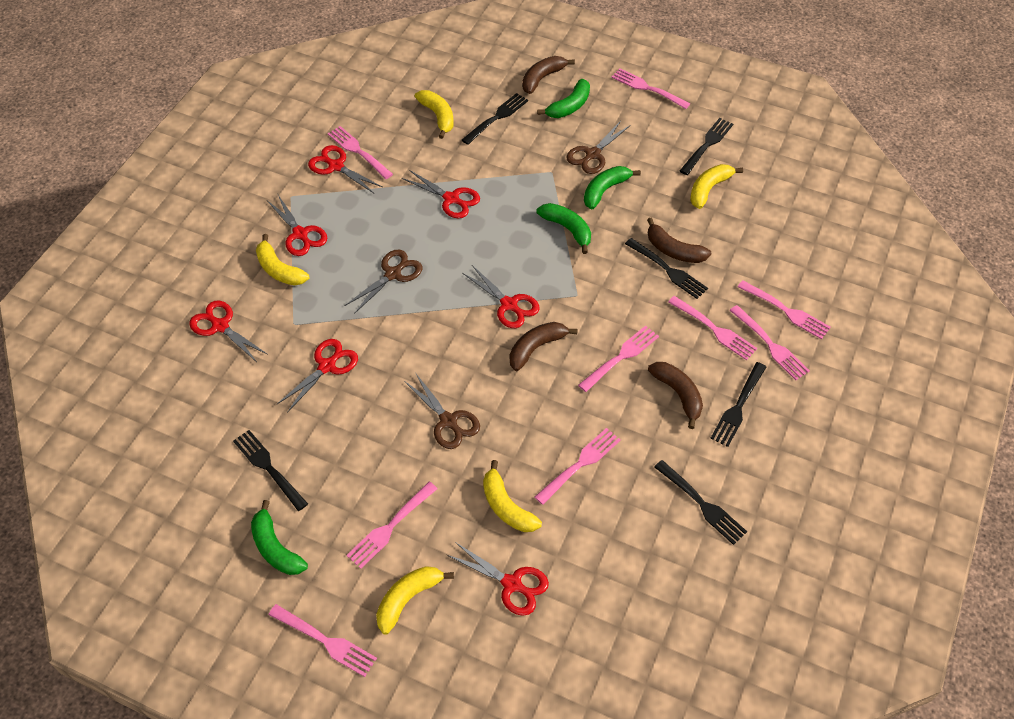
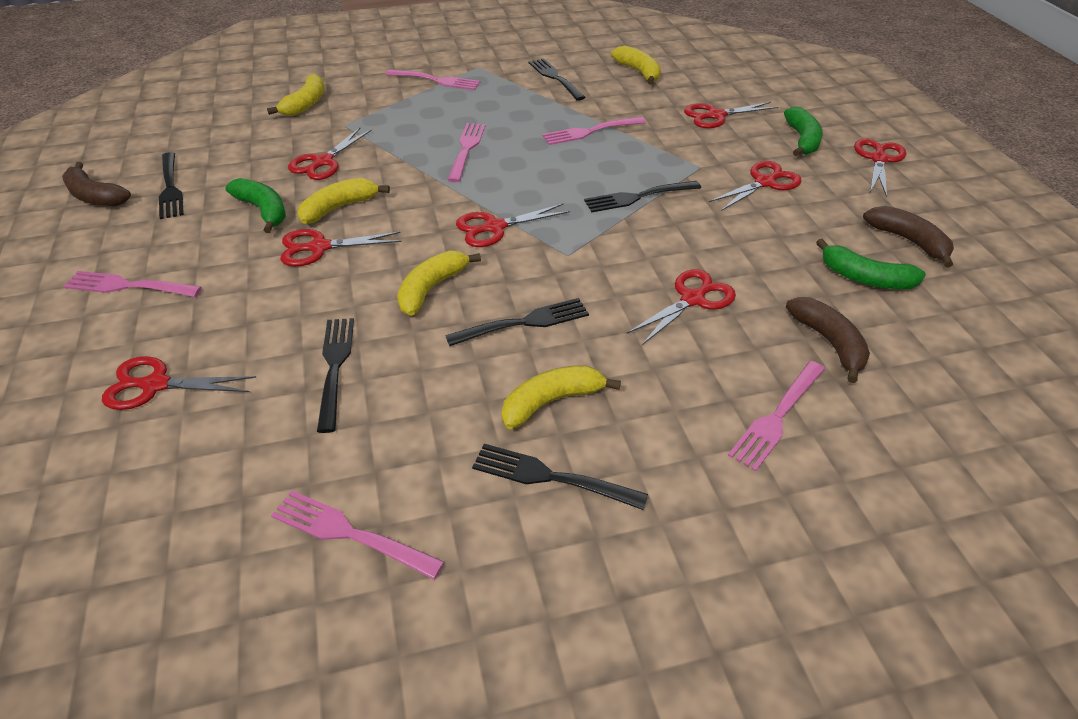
brown banana: [510,322,578,371] [522,56,575,94] [647,218,711,263] [648,362,703,429] = 4 -> [62,162,131,206] [786,297,870,383] [863,206,954,268] = 3
brown scissors: [344,250,422,314] [404,374,480,449] [566,121,631,174] = 3 -> none = 0
green banana: [251,500,308,575] [537,79,590,118] [537,203,591,254] [584,166,641,210] = 4 -> [225,178,286,233] [784,107,823,156] [816,239,926,289] = 3
pink fork: [269,604,377,677] [328,126,393,179] [346,482,437,569] [535,428,621,505] [578,326,659,392] [611,68,690,109] [668,296,757,360] [730,305,810,380] [738,280,831,339] = 9 -> [63,271,202,297] [271,490,444,580] [385,69,480,90] [448,123,486,182] [542,117,646,145] [728,361,825,472] = 6
red scissors: [189,301,268,362] [268,195,327,256] [276,339,358,413] [308,145,382,193] [402,170,480,219] [447,542,549,616] [462,265,539,328] = 7 -> [102,356,257,410] [280,229,401,266] [288,128,372,180] [456,204,570,247] [627,269,736,345] [684,102,778,128] [709,161,802,211] [854,139,906,197] = 8

